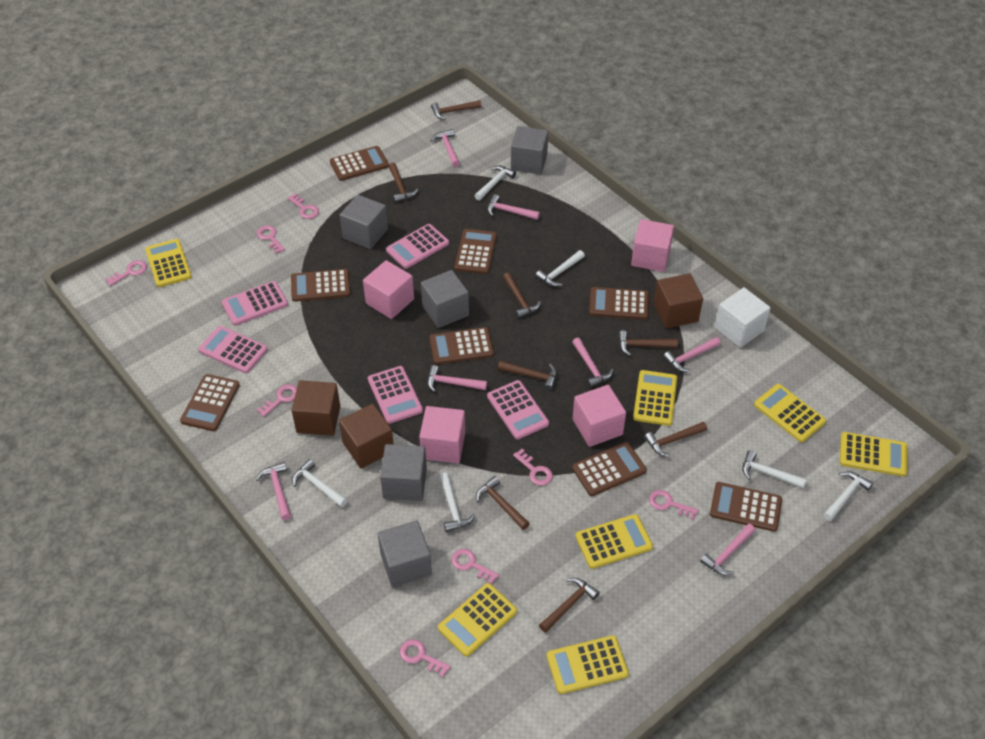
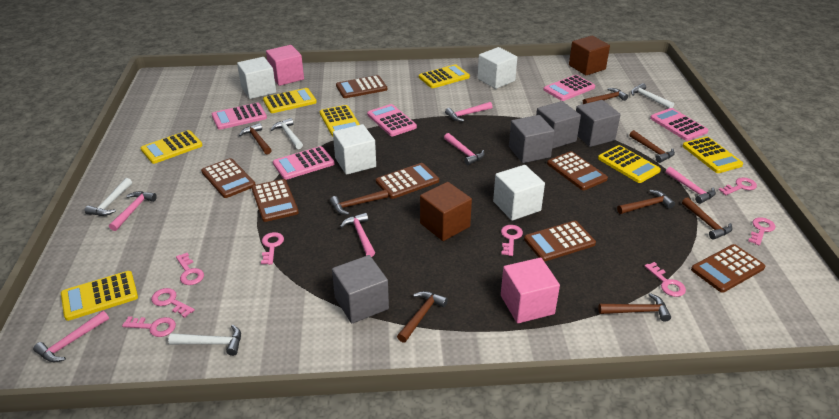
brown calculator: [180,374,240,431] [291,269,350,302] [330,146,389,181] [429,327,494,364] [454,229,497,274] [572,442,647,496] [589,287,649,320] [710,482,782,532] = 8 -> [201,158,256,198] [252,179,299,222] [336,75,387,98] [376,163,439,199] [524,221,596,262] [547,151,608,190] [691,244,765,293] = 7
brown cube: [292,380,340,436] [339,404,394,468] [654,273,703,329] = 3 -> [420,182,472,241] [569,36,610,75] = 2
grey cube: [340,195,388,249] [378,521,432,587] [380,444,427,501] [421,270,469,328] [511,126,548,174] = 5 -> [332,255,389,323] [509,115,555,163] [536,101,581,149] [576,100,621,147] = 4
pink cube: [363,260,414,319] [419,406,465,463] [573,385,626,447] [631,219,674,272] = 4 -> [266,45,304,86] [501,258,560,323] = 2
pink hammer: [256,462,291,520] [427,365,487,392] [431,129,460,167] [487,194,540,220] [572,338,613,387] [663,337,720,372] [700,523,755,576] = 7 -> [33,311,109,362] [109,191,157,231] [340,213,375,257] [444,133,484,165] [445,102,492,121] [666,167,716,204] = 6
white cube: [715,287,770,348] = 1 -> [237,57,276,99] [333,124,376,175] [477,47,517,89] [493,165,545,221] = 4
white hammer: [292,459,348,507] [439,472,475,532] [474,165,516,201] [535,250,585,287] [742,450,807,488] [823,471,873,521] = 6 -> [84,178,132,216] [168,324,241,356] [271,118,303,149] [631,83,674,108] = 4

